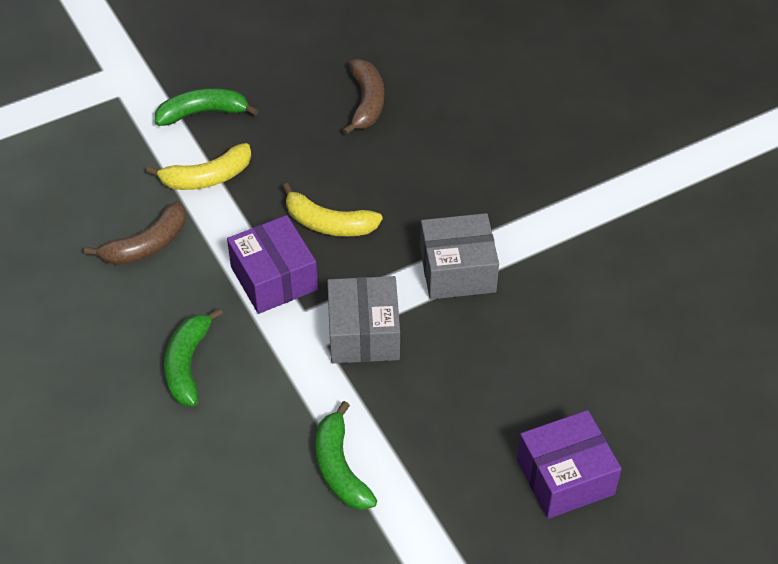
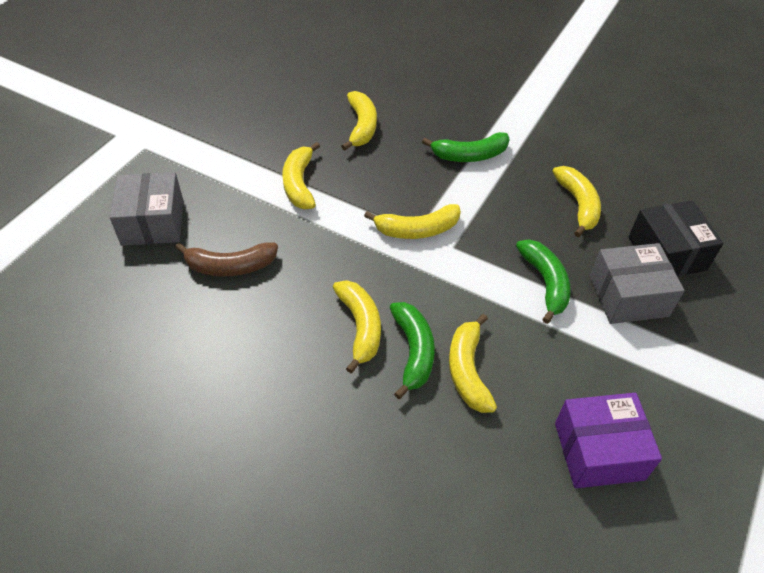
black box: none = 0 -> [629,200,724,276] = 1
brown banana: [84,201,186,265] [343,59,384,135] = 2 -> [175,243,278,276] = 1
purple box: [227,215,318,314] [517,410,622,519] = 2 -> [555,393,662,488] = 1
yellow banana: [146,143,251,190] [283,183,383,237] = 2 -> [282,142,320,209] [333,280,381,373] [341,91,377,151] [364,204,461,239] [449,314,497,413] [552,166,601,237] = 6

